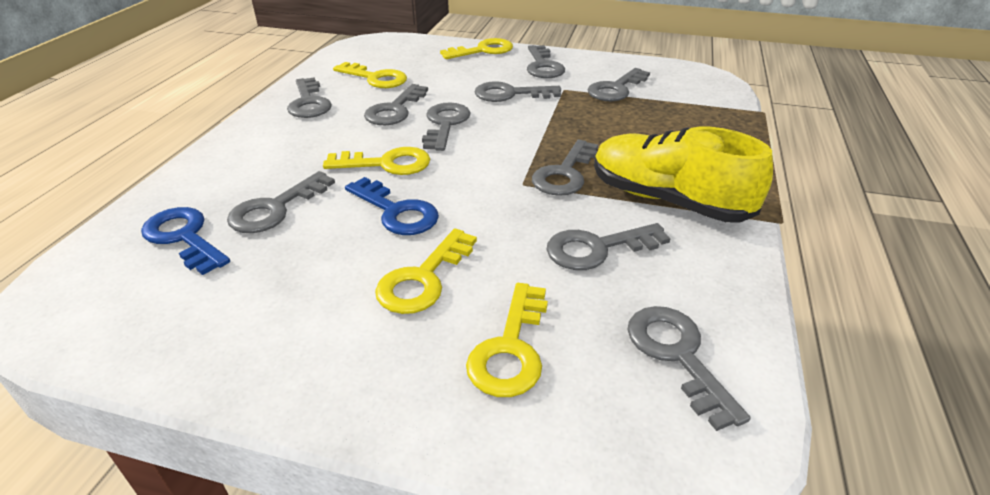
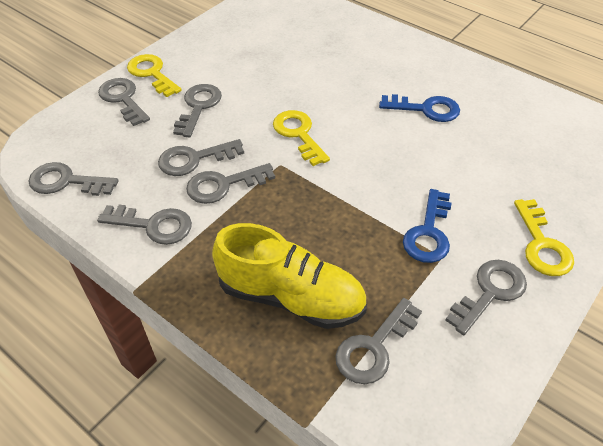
grey key: [227,171,335,233] [287,77,332,118] [364,84,428,125] [422,102,471,151] [475,81,561,102] [527,45,565,78] [532,140,598,196] [546,223,671,270] [588,68,650,101] [627,306,751,431] = 10 -> [28,162,118,196] [97,205,192,245] [98,78,150,126] [158,139,244,176] [173,84,222,138] [186,163,275,204] [335,298,422,384] [445,260,527,335] = 8
yellow key: [323,147,430,175] [333,62,407,88] [375,228,477,314] [440,38,513,59] [466,283,548,397] = 5 -> [127,54,182,97] [273,110,330,166] [514,199,574,276] = 3

